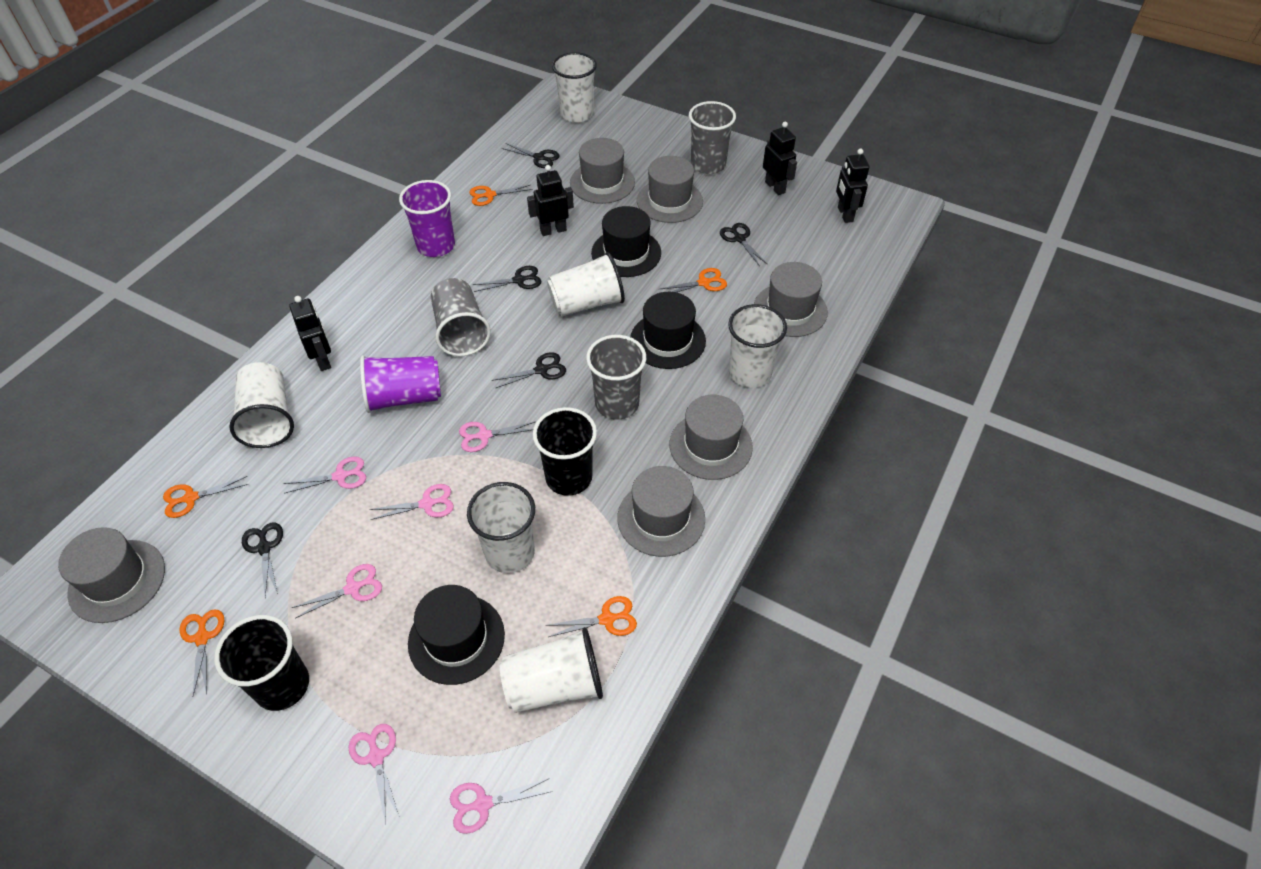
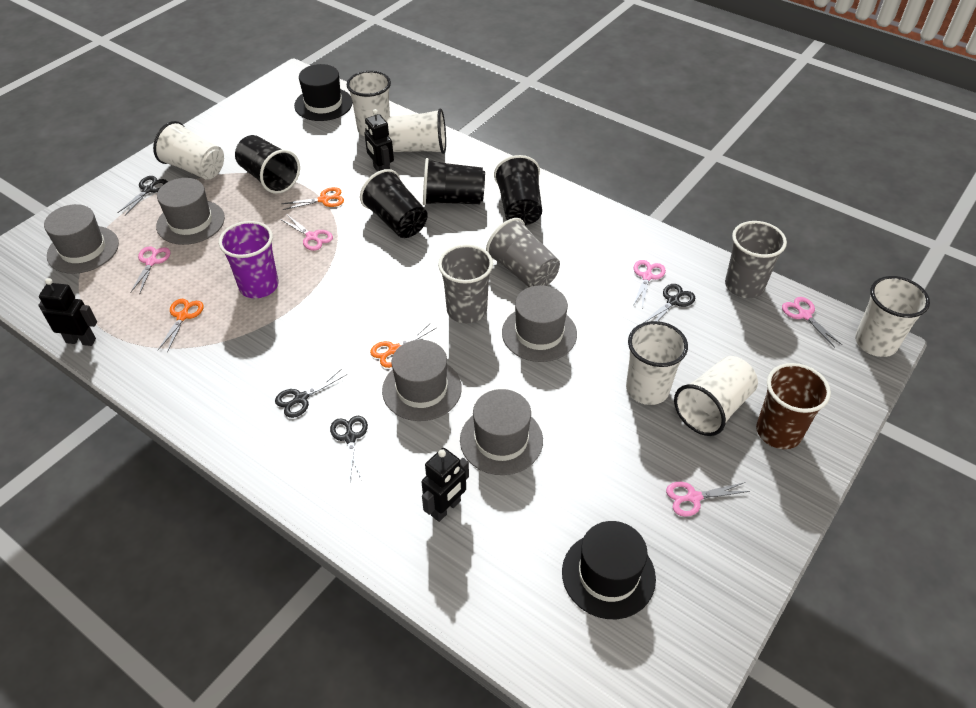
black cup: [214,615,309,711] [533,407,597,496] = 2 -> [235,135,300,194] [360,169,428,238] [423,158,485,205] [494,155,542,226] = 4
black hat: [408,585,505,685] [591,206,661,277] [630,292,706,369] = 3 -> [294,64,353,121] [562,521,656,619] = 2
black robot: [289,296,331,371] [527,165,574,236] [763,122,797,195] [836,149,869,223] = 4 -> [38,278,97,346] [364,109,394,171] [421,448,469,522] = 3
black scissors: [242,523,283,597] [472,266,541,292] [492,352,566,388] [502,143,559,168] [720,223,767,266] = 5 -> [118,176,168,215] [275,369,347,418] [330,416,368,480] [643,284,695,323] = 4
brown cup: none = 0 -> [756,363,831,449] = 1
grey hat: [58,527,165,623] [570,138,635,204] [617,466,705,557] [637,156,703,223] [670,395,753,480] [754,262,828,337] = 6 -> [44,204,119,274] [156,178,225,245] [382,340,462,421] [460,389,543,475] [502,285,577,362] = 5
orange scissors: [163,476,248,518] [179,609,225,696] [469,185,533,206] [546,596,637,637] [660,268,727,292] = 5 -> [158,299,203,353] [282,187,344,210] [370,323,436,368] = 3
pink scissors: [283,456,366,493] [292,564,382,618] [349,724,400,824] [369,484,454,520] [450,778,552,834] [459,421,536,452] = 6 -> [130,246,171,293] [280,215,333,251] [634,260,666,308] [666,482,750,517] [782,297,842,348] = 5
purple cup: [360,355,441,413] [399,180,455,257] = 2 -> [219,221,279,298] = 1

